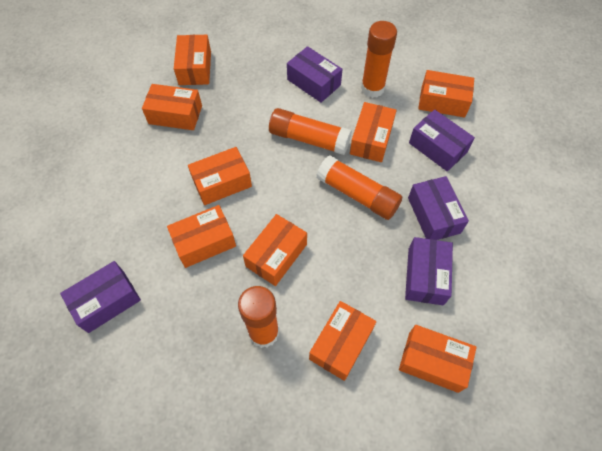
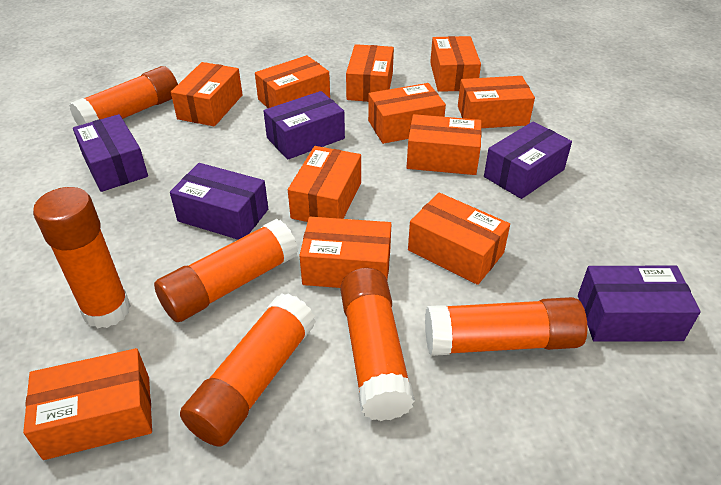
orange box: [142,84,202,130] [167,205,236,268] [174,35,211,85] [188,147,252,205] [243,214,307,286] [309,301,376,381] [350,102,397,162] [399,325,477,393] [418,70,474,118] = 9 -> [23,348,152,460] [171,62,243,126] [255,55,330,108] [288,146,361,222] [299,217,391,288] [346,44,394,102] [368,83,446,144] [407,114,482,175] [408,193,510,285] [430,36,481,92] [458,76,535,128] = 11
orange glue stick: [238,286,279,348] [269,108,352,155] [317,155,402,220] [361,21,397,98] = 4 -> [33,187,131,328] [69,66,178,126] [154,219,298,322] [180,293,316,447] [340,268,415,421] [425,297,588,356] = 6

